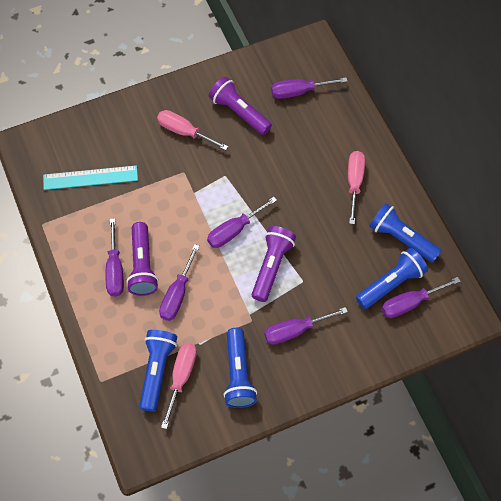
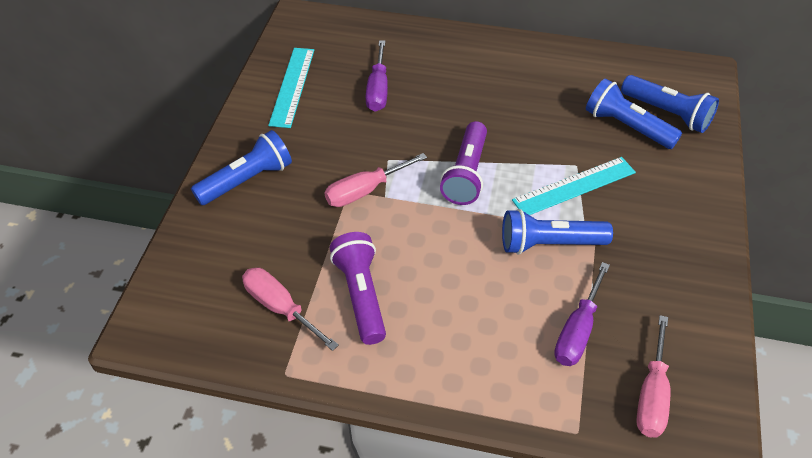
purple flashlight: [126,222,159,296] [209,77,272,135] [251,226,296,302] = 3 -> [330,232,386,345] [440,121,487,205] = 2
purple screwdriver: [106,218,124,297] [159,244,200,321] [207,197,277,248] [264,307,348,344] [271,77,348,99] [381,277,461,318] = 6 -> [366,40,388,112] [554,262,610,366] = 2
turquoise ruler: [43,165,138,190] = 1 -> [268,48,314,128] [512,157,636,215] = 2

